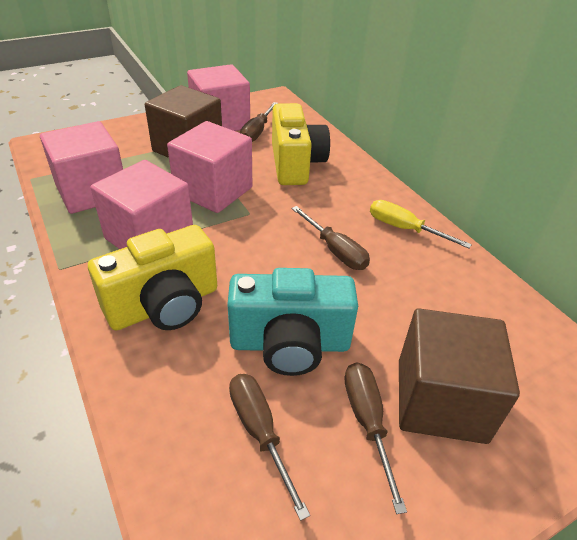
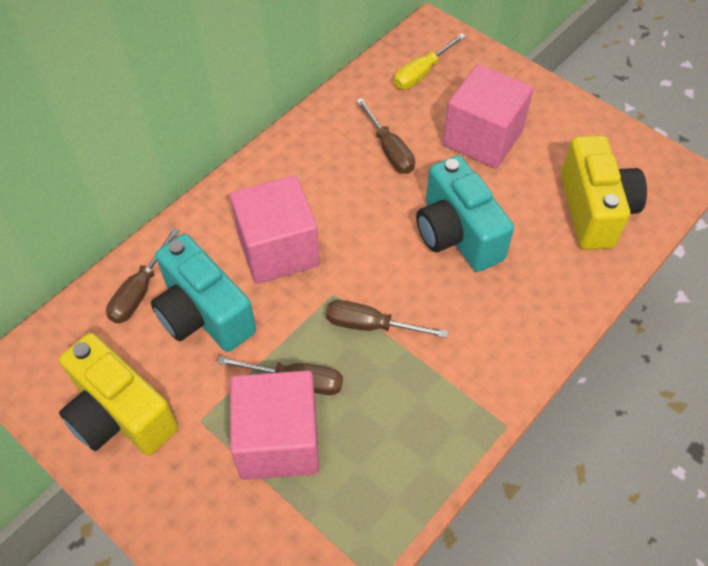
brown cube: [145,85,222,158] [399,308,520,444] = 2 -> none = 0
pink cube: [40,121,123,214] [91,160,193,249] [167,121,252,213] [187,64,250,131] = 4 -> [230,175,320,284] [230,370,319,480] [443,64,534,169] = 3
turquoise camera: [227,268,358,376] = 1 -> [151,234,256,352] [416,155,514,272] = 2

